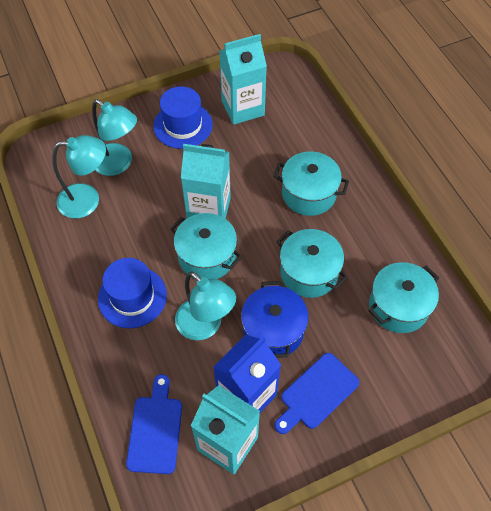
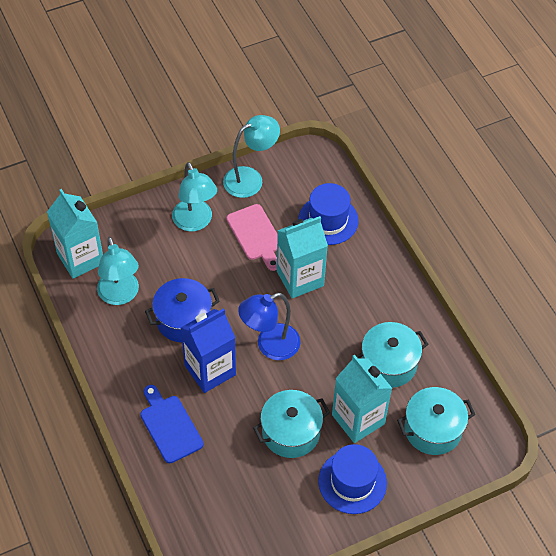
blue cutting board: [126,374,182,474] [274,353,359,434] = 2 -> [140,385,204,463] = 1
blue lamp: none = 0 -> [238,293,301,360] = 1
pink cutting board: none = 0 -> [226,204,278,271] = 1
turquoise pot: [170,213,242,279] [273,152,349,216] [276,229,348,298] [369,262,439,333] = 4 -> [253,390,330,458] [356,322,428,388] [397,387,475,455] = 3

